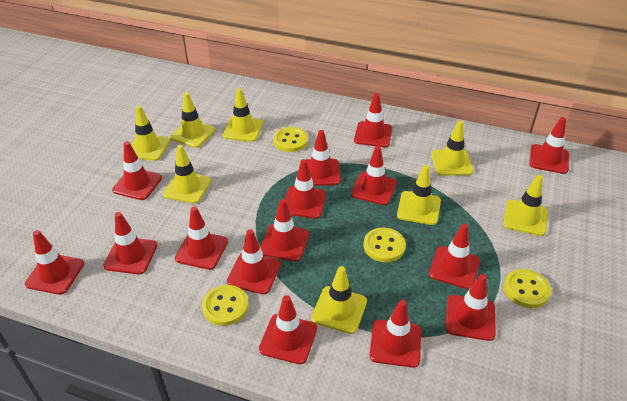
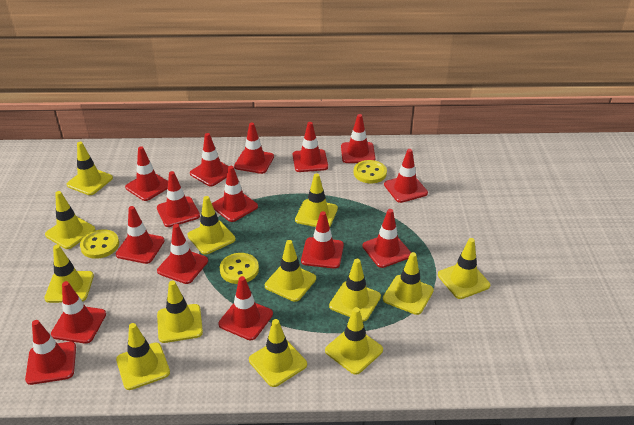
yellow button: [202,285,248,326] [273,127,308,152] [363,228,406,262] [504,269,551,308] = 4 -> [80,229,119,259] [220,253,259,284] [354,160,387,183] = 3
yellow traffic cone: [131,106,170,161] [163,145,211,204] [170,92,215,148] [223,88,263,142] [311,266,367,334] [397,165,441,225] [431,121,474,176] [503,175,548,236] = 8 -> [44,245,94,303] [45,191,96,249] [67,142,113,195] [116,323,170,390] [157,281,203,343] [188,196,236,255] [249,319,307,387] [265,240,316,302] [295,173,338,227] [325,307,383,375] [329,259,381,321] [383,252,434,315] [438,238,490,299] = 13

